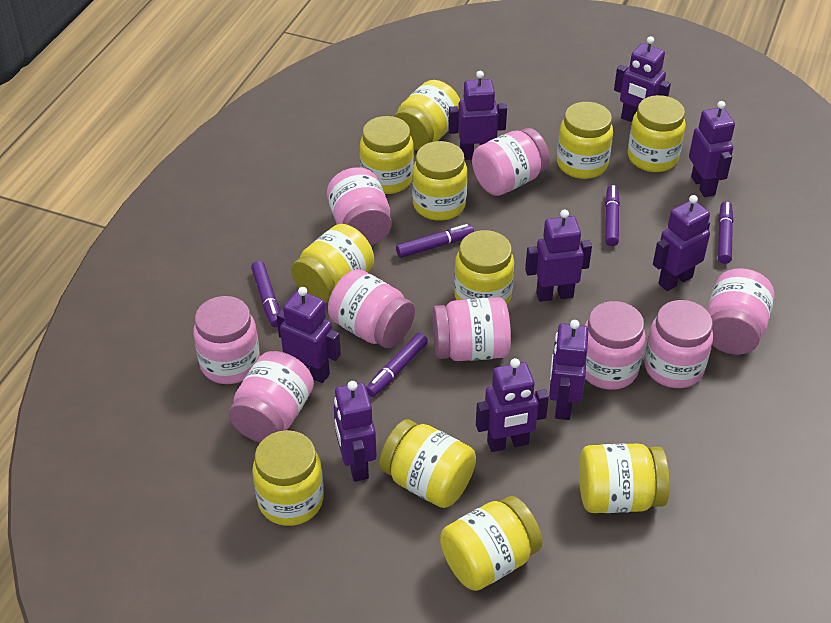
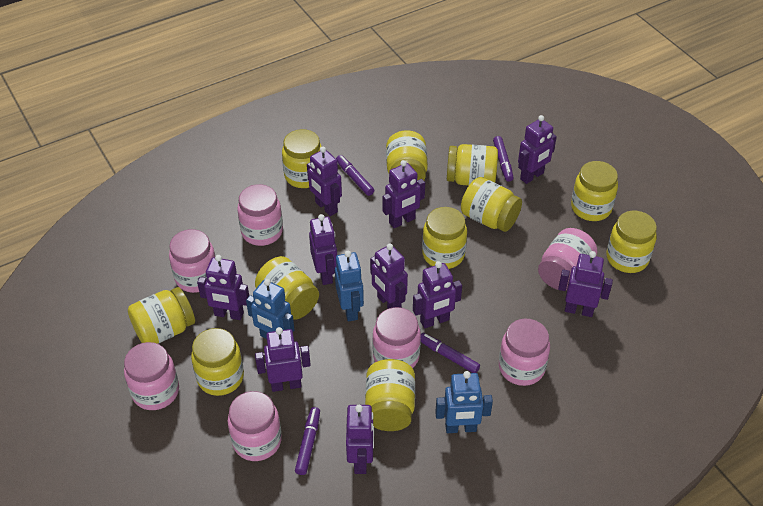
blue robot: none = 0 -> [246,279,294,339] [335,251,364,321] [435,371,493,433] = 3
pink jar: [193,296,260,384] [229,351,314,443] [327,167,392,245] [328,269,415,348] [432,297,511,361] [472,128,550,196] [585,301,646,390] [644,300,713,388] [707,268,774,355] = 9 -> [124,342,179,410] [169,229,215,293] [227,391,282,461] [237,184,283,246] [372,307,421,368] [499,318,550,386] [538,228,598,290] = 7
purple marker: [251,261,280,327] [366,333,428,397] [396,224,474,258] [605,185,620,246] [718,201,733,264] = 5 -> [295,407,320,475] [336,155,374,196] [421,333,480,373] [493,136,513,182] = 4
purple robot: [276,287,341,383] [334,381,377,482] [448,71,507,160] [476,358,549,452] [525,210,592,302] [549,320,588,420] [614,36,671,122] [653,195,710,291] [689,101,735,197] = 9 -> [197,255,249,320] [255,327,311,392] [307,147,342,216] [309,214,337,285] [346,405,374,474] [370,243,408,309] [382,160,425,228] [413,261,462,328] [518,115,557,184] [558,251,613,317] = 10

